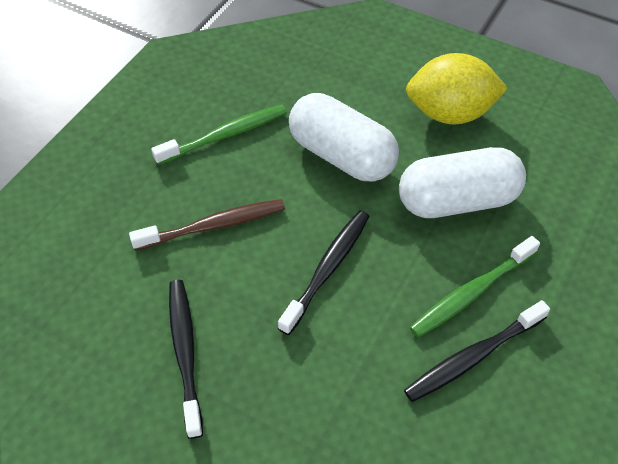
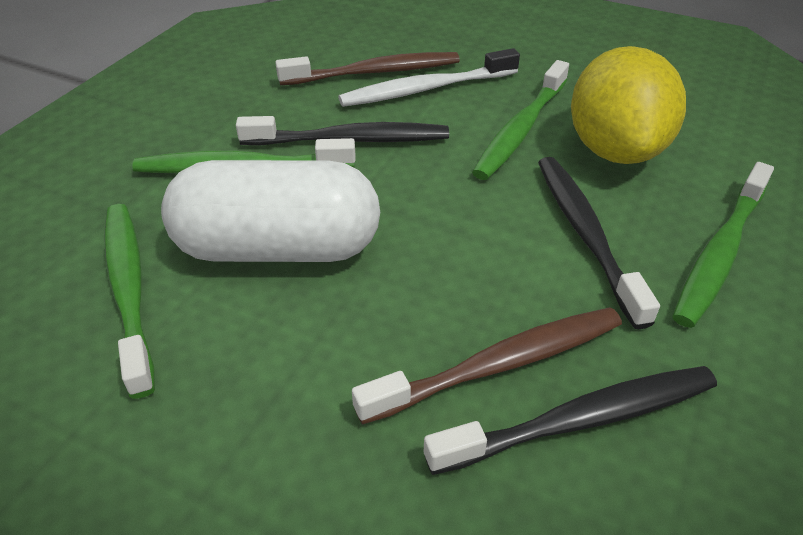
brown toothbrush: [129,199,285,251] = 1 -> [275,52,460,85] [352,307,622,425] = 2
green toothbrush: [151,105,287,165] [410,236,540,337] = 2 -> [104,204,155,399] [132,138,355,173] [472,60,569,180] [672,162,774,328] = 4
white capsule: [289,93,399,182] [399,147,526,218] = 2 -> [161,160,380,262] = 1
white toothbrush: none = 0 -> [338,48,520,107] = 1

